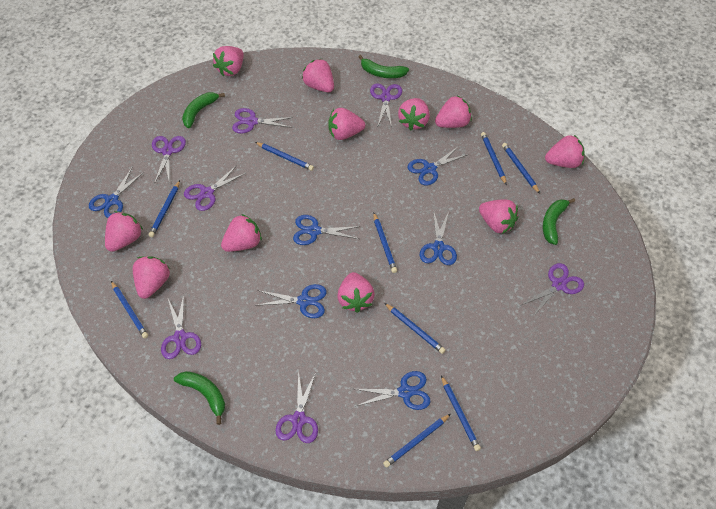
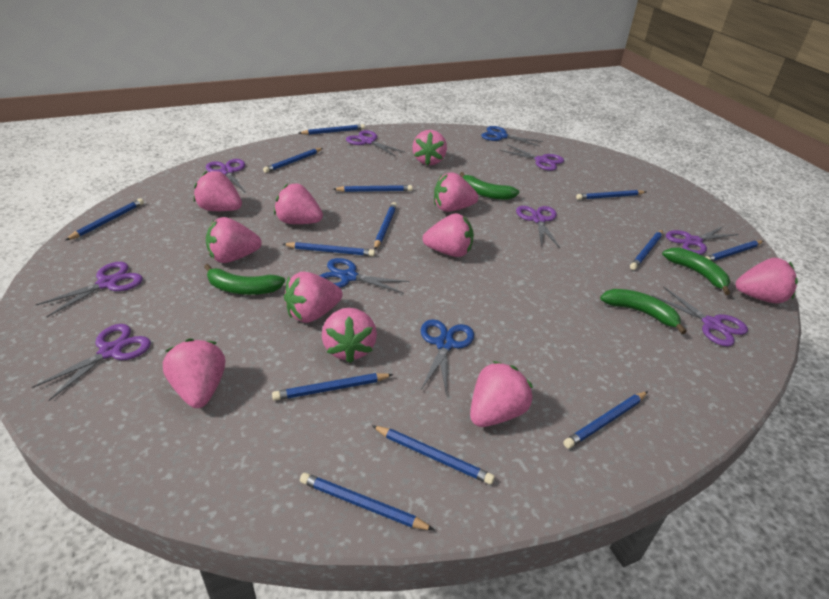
blue pencil: [111,281,148,339] [149,180,180,237] [255,142,314,171] [373,213,397,273] [383,414,451,468] [384,303,446,354] [441,375,481,451] [481,132,507,185] [502,143,540,194] = 9 -> [65,198,144,241] [263,148,323,173] [272,373,393,401] [283,242,375,256] [299,124,365,135] [300,473,434,530] [333,185,413,192] [372,426,495,485] [374,202,397,250] [563,391,648,449] [576,190,646,200] [630,230,663,270] [706,240,763,261] = 13
blue scissors: [89,168,144,218] [255,284,327,318] [293,215,360,245] [355,371,431,410] [407,145,469,186] [420,210,457,265] = 6 -> [320,258,410,294] [421,319,474,396] [481,126,543,146] = 3
purple scissors: [152,136,186,184] [161,295,201,359] [184,165,246,211] [232,108,294,134] [275,370,318,443] [370,84,402,127] [522,263,584,317] = 7 -> [32,324,151,401] [36,262,143,317] [206,159,245,192] [346,130,406,157] [499,144,564,171] [516,206,560,248] [652,287,748,346] [666,226,738,255] = 8

